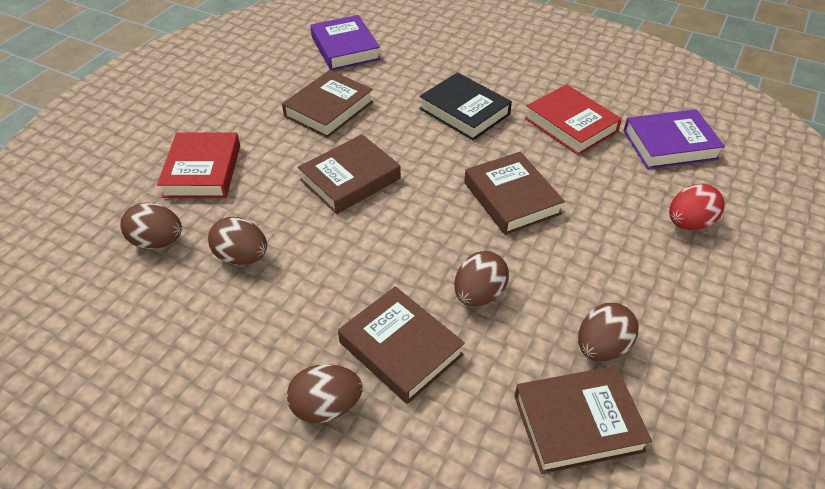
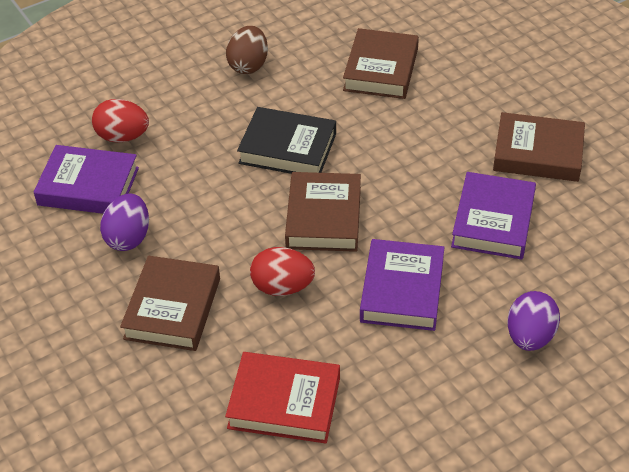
brown book: [282,70,373,138] [298,134,401,214] [338,286,465,404] [464,152,565,235] [514,366,652,474] = 5 -> [120,256,220,351] [285,172,361,252] [343,28,419,99] [493,112,585,182] = 4
brown egg: [120,203,182,249] [208,217,267,265] [287,364,363,423] [454,251,509,306] [578,303,639,361] = 5 -> [226,26,268,74] = 1
purple book: [310,15,380,71] [623,109,725,169] = 2 -> [34,145,139,214] [360,239,445,331] [451,172,536,260] = 3
purple egg: none = 0 -> [100,193,149,251] [507,291,560,351] = 2
red book: [157,132,240,198] [525,84,622,155] = 2 -> [225,352,340,443] = 1
red egg: [669,184,725,230] = 1 -> [92,99,149,142] [250,247,315,296] = 2

